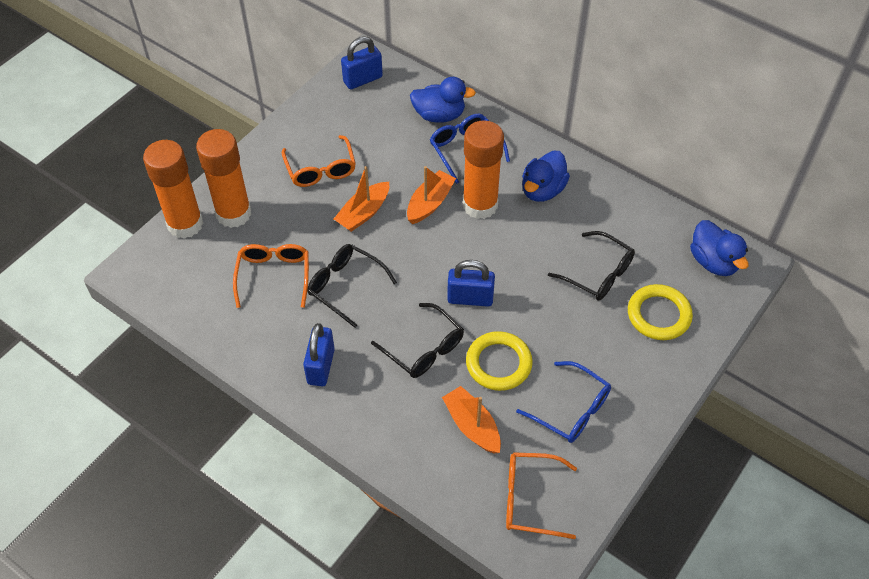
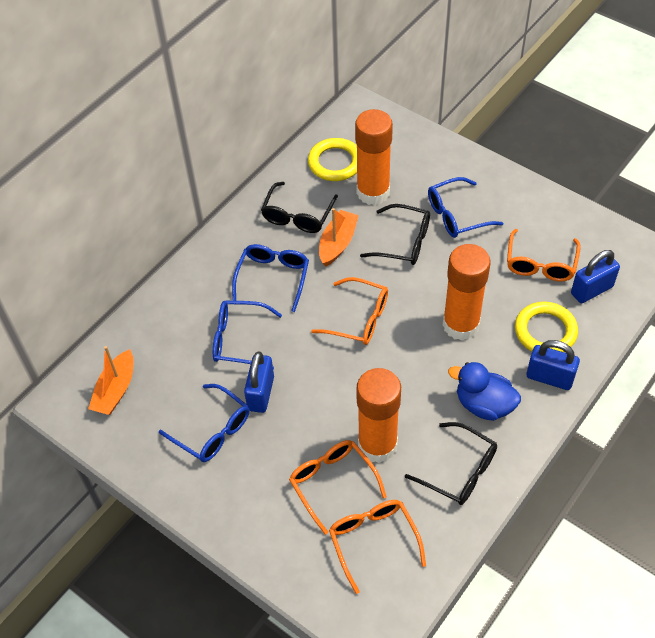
blue duck: [410,77,476,123] [522,151,570,202] [690,220,749,276] = 3 -> [448,362,521,421] = 1
blue glasses: [430,114,510,184] [516,361,611,443] = 2 -> [159,384,249,462] [213,301,282,369] [232,244,309,312] [428,177,503,238] = 4
orange boat: [334,166,389,232] [407,166,456,224] [442,386,501,454] = 3 -> [88,346,134,415] [319,208,359,266] = 2
orange glasses: [233,244,309,308] [282,135,356,187] [506,452,577,539] = 3 -> [289,440,387,535] [311,277,388,345] [329,500,426,594] [507,229,581,282] = 4

